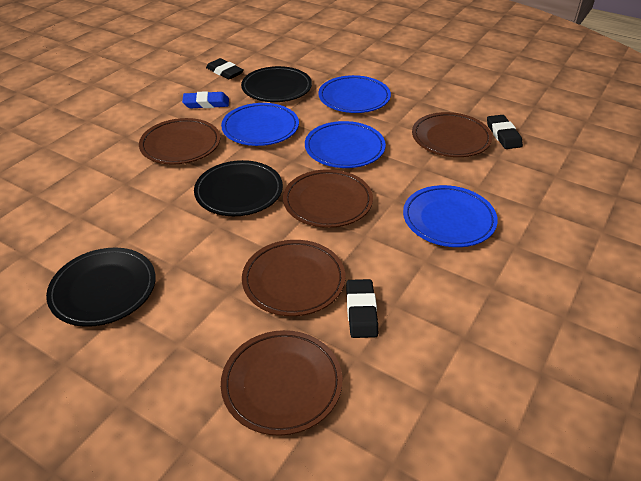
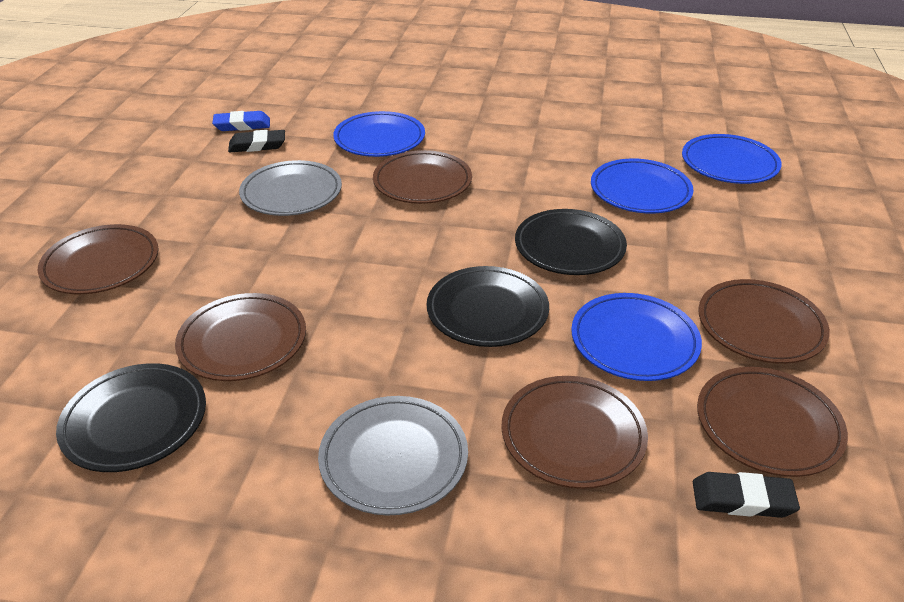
black eraser: [206,58,244,79] [346,279,378,338] [487,115,523,149] = 3 -> [228,130,285,152] [693,472,800,518] = 2
brown plate: [139,118,220,165] [221,330,342,436] [242,240,345,316] [283,169,373,228] [412,112,492,157] = 5 -> [38,224,159,294] [175,293,306,381] [373,150,472,204] [501,376,648,489] [697,367,848,477] [698,279,830,364] = 6
grey plate: none = 0 -> [239,160,342,216] [318,396,468,515] = 2

